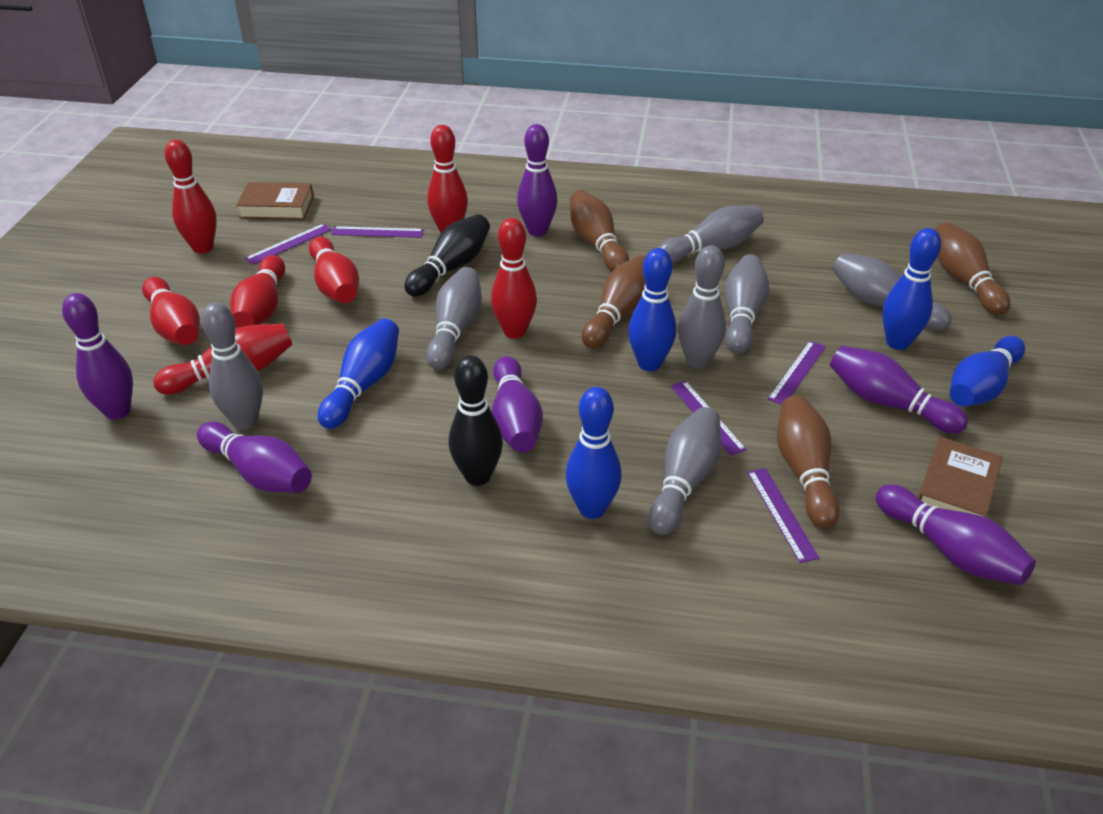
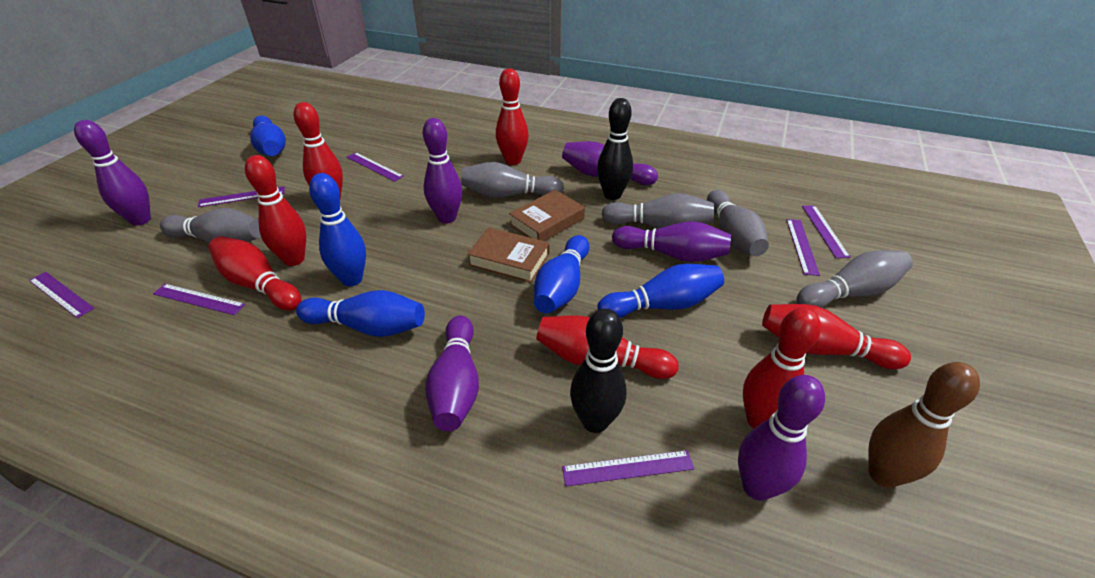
brown bowling pin: [570,190,629,272] [582,255,646,348] [777,395,840,529] [935,222,1010,315] = 4 -> [868,362,980,488] = 1
grey bowling pin: [201,302,263,430] [426,267,482,370] [648,407,721,535] [658,206,764,263] [678,245,726,369] [725,254,770,354] [832,253,952,331] = 7 -> [160,208,261,243] [461,162,564,198] [602,193,714,228] [707,190,769,256] [797,250,913,308] = 5
purple ruler: [245,224,332,265] [331,226,424,238] [671,381,747,456] [747,468,819,563] [768,341,826,405] = 5 -> [29,272,95,318] [153,284,245,315] [198,187,285,207] [347,153,404,182] [562,450,694,486] [787,219,820,276] [802,205,850,258] = 7

